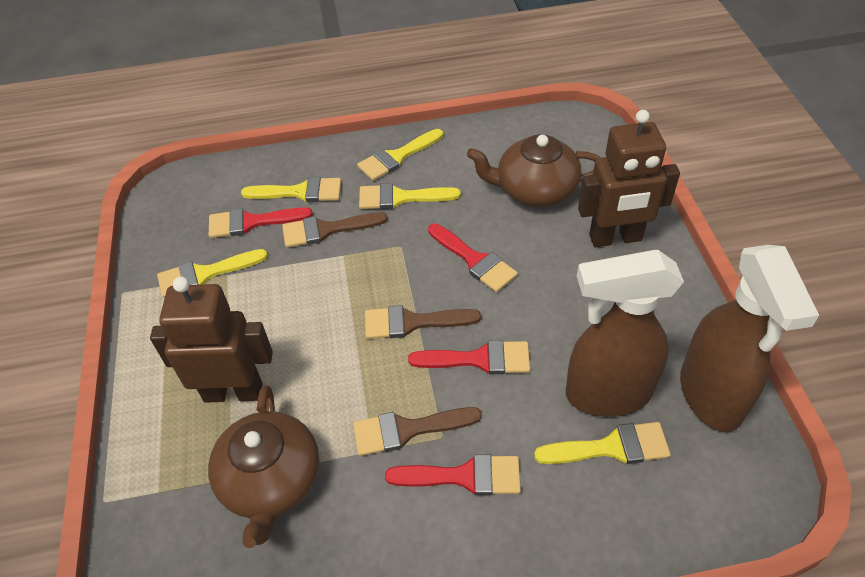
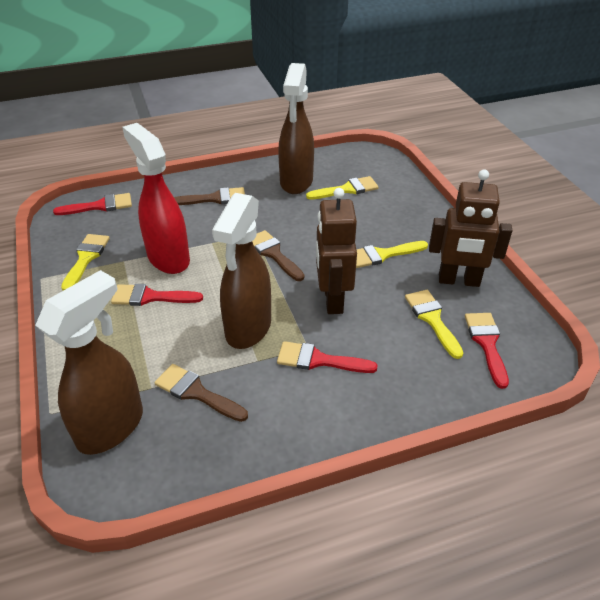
brown spray bottle: [566,250,684,416] [680,245,819,431] = 2 -> [35,270,143,455] [212,193,271,349] [278,63,314,194] = 3
brown teapot: [208,385,320,548] [467,134,601,207] = 2 -> none = 0
red spray bottle: none = 0 -> [122,123,190,274] = 1
yellow brush: [157,249,268,298] [241,177,341,202] [357,129,443,181] [359,183,461,209] [534,422,671,464] = 5 -> [61,234,110,291] [306,176,379,200] [356,241,428,268] [405,290,463,359] = 4

